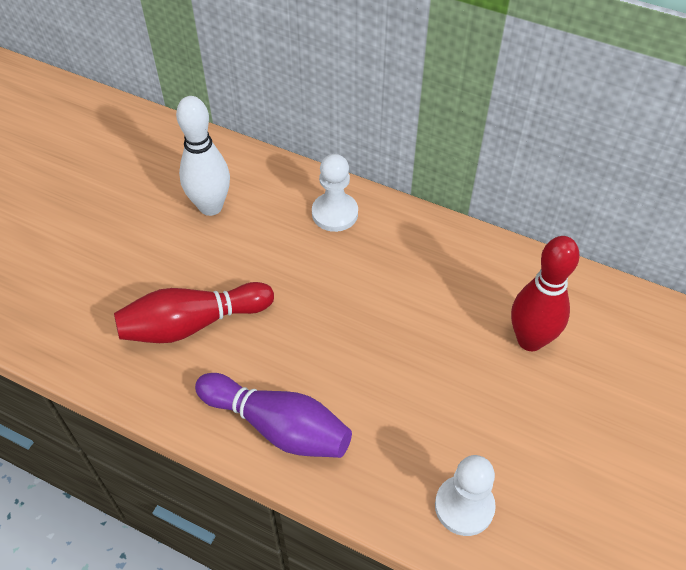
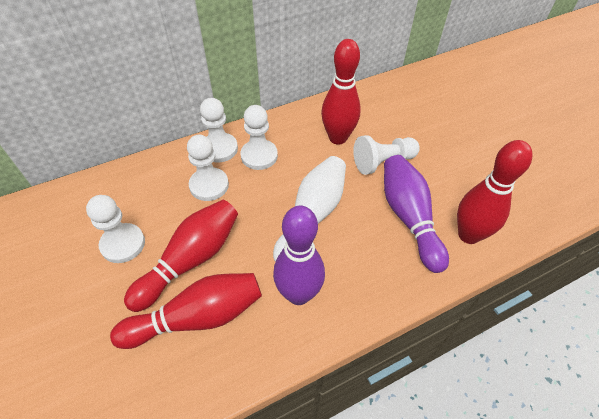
purple bowling pin: [195,373,352,458] = 1 -> [273,205,325,305] [384,155,449,273] = 2
red bowling pin: [114,282,274,343] [511,236,580,351] = 2 -> [110,273,262,349] [124,200,238,312] [321,39,361,145] [457,140,533,244] = 4
white pawn: [312,154,358,232] [435,455,496,536] = 2 -> [86,195,145,263] [187,135,229,201] [200,98,238,162] [240,105,278,170] [353,135,420,175] = 5

